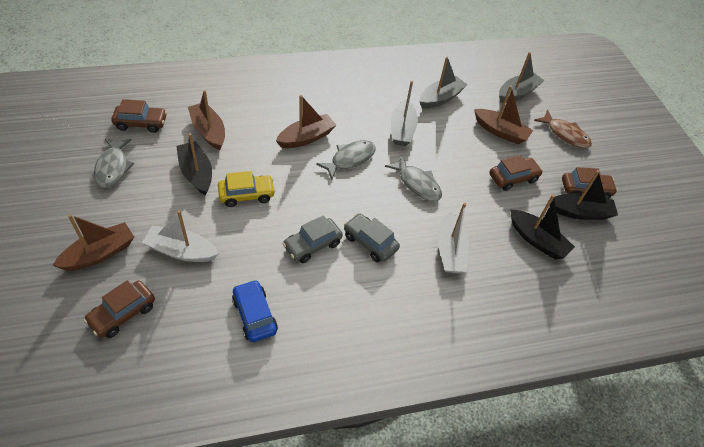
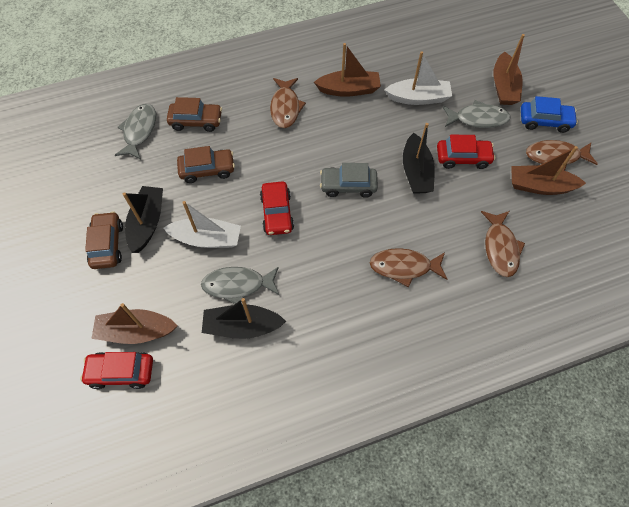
brown car: [84,280,155,338] [112,99,167,133] [489,155,543,191] [562,167,618,199] = 4 -> [85,211,123,269] [167,97,222,132] [177,146,235,183] = 3
brown fish: [534,110,592,148] = 1 -> [270,78,306,128] [370,248,447,287] [481,211,525,277] [526,140,598,170] = 4
grey boat: [391,81,418,146] [420,57,467,109] [499,52,545,103] = 3 -> none = 0
grey car: [283,216,343,263] [344,213,400,262] = 2 -> [320,163,378,198] = 1
red car: none = 0 -> [80,352,153,389] [260,181,294,235] [437,135,495,169] = 3
yellow car: [218,171,275,207] = 1 -> none = 0

